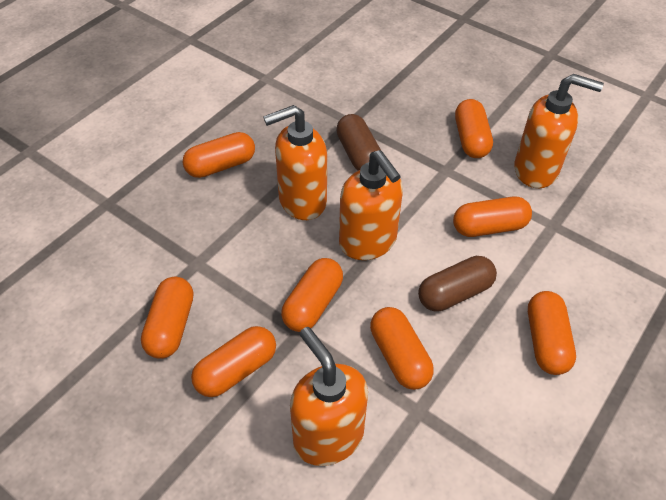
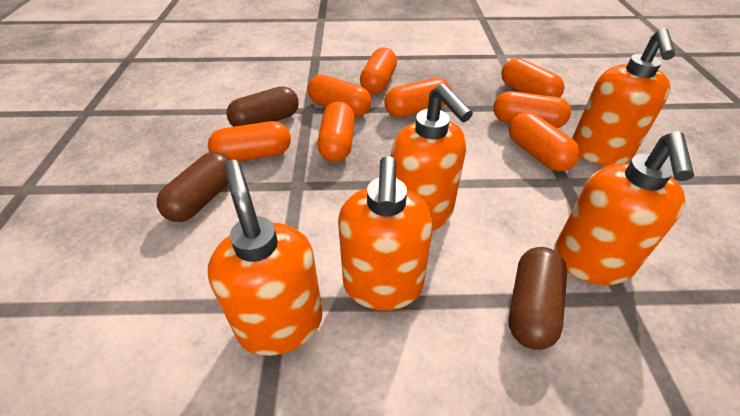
brown capsule: [336,114,381,171] [418,256,497,312] = 2 -> [157,152,231,222] [226,86,299,127] [509,247,567,350] = 3
orange soap dispenser: [263,105,327,220] [290,327,368,466] [339,150,403,260] [514,74,604,188] = 4 -> [208,160,323,356] [338,156,434,311] [391,83,473,231] [554,131,694,285] [572,28,676,166] = 5

